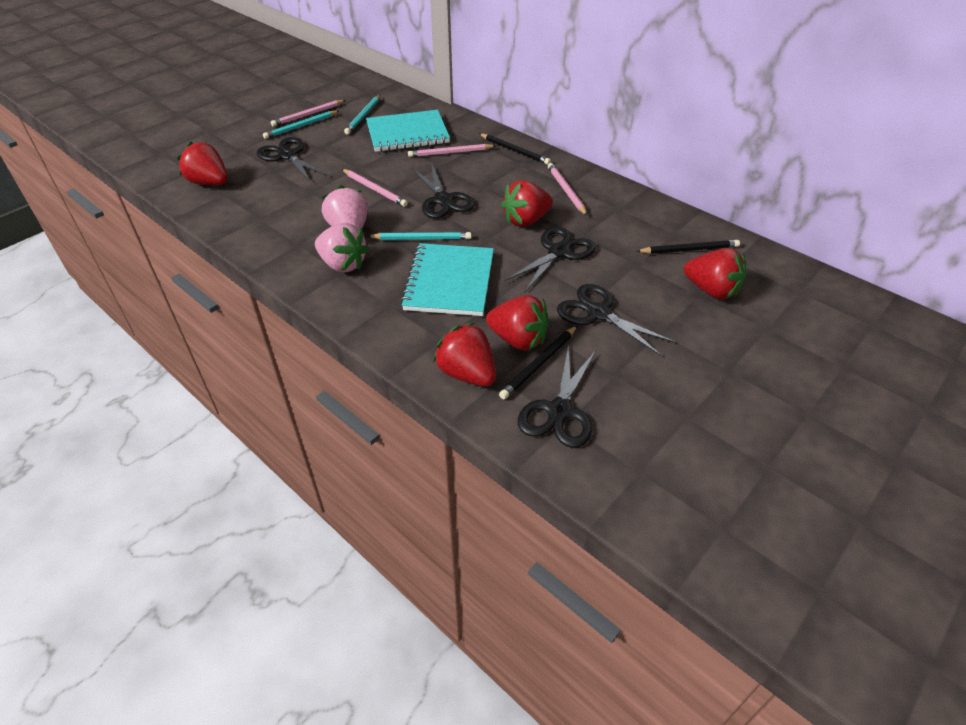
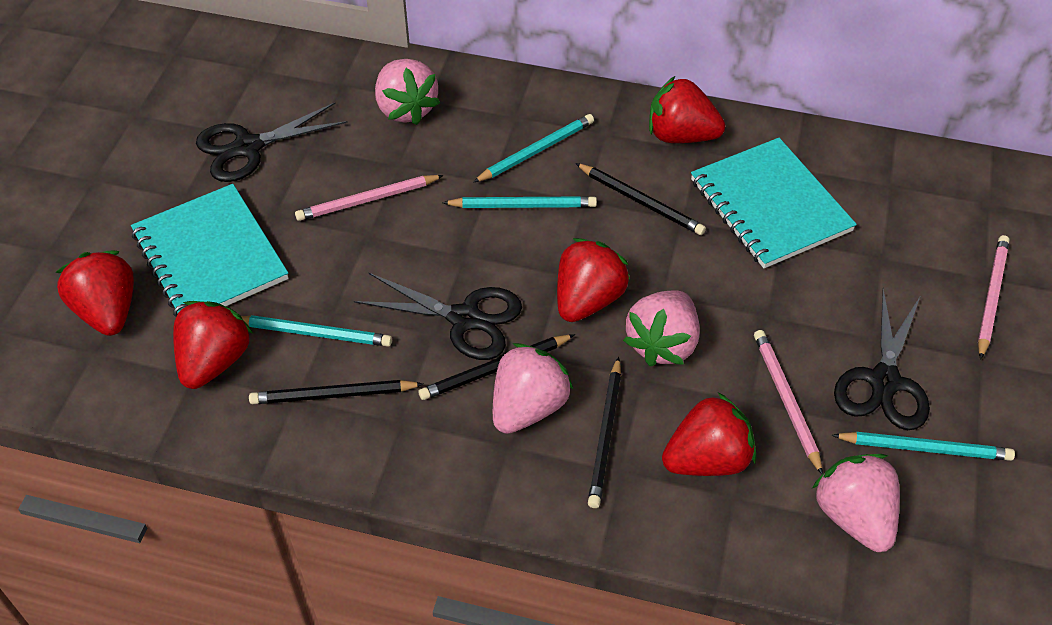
black pencil: [480,134,551,165] [499,326,577,399] [636,240,740,254] = 3 -> [249,380,423,404] [418,334,575,400] [575,163,706,235] [588,357,621,508] = 4
black scissors: [257,137,329,183] [412,165,475,218] [504,227,596,292] [518,344,596,448] [557,284,677,357] = 5 -> [196,103,348,182] [354,272,522,360] [834,289,930,430] = 3
pink pencil: [271,100,345,127] [342,169,408,207] [408,144,496,157] [548,163,587,216] = 4 -> [295,175,444,221] [754,330,823,475] [978,235,1010,360] = 3
pink strawberry: [315,223,369,273] [322,185,368,229] = 2 -> [375,59,440,125] [493,343,573,434] [623,290,700,366] [812,454,900,552] = 4
turquoise pencil: [263,111,339,139] [344,95,380,134] [367,232,472,240] = 3 -> [241,315,392,346] [442,196,597,208] [473,114,594,182] [832,432,1015,461] = 4

